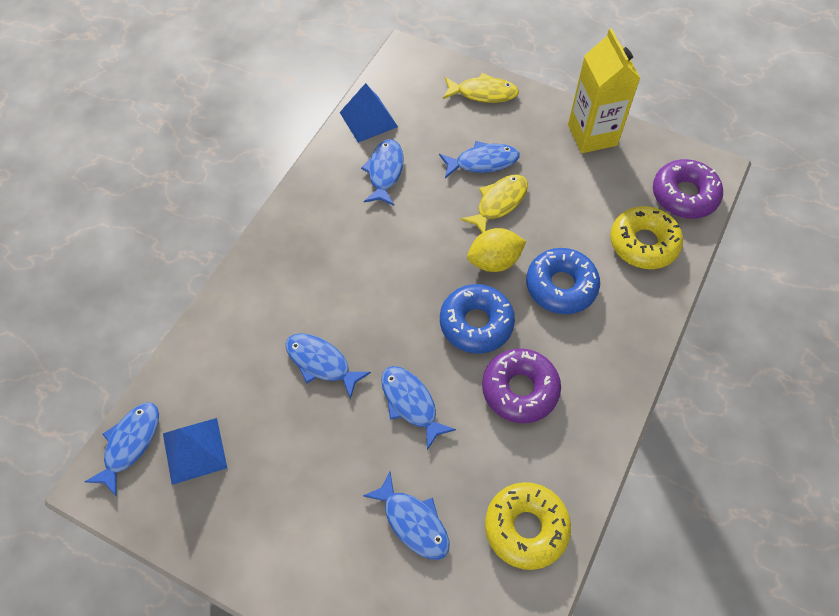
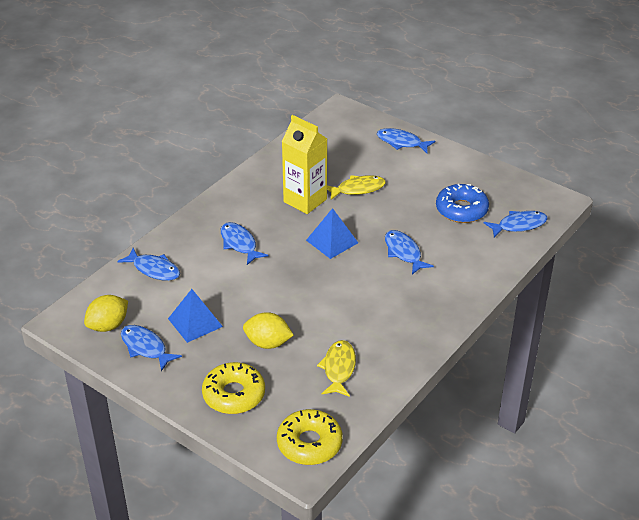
blue donut: [440,284,515,353] [526,248,600,314] = 2 -> [436,184,489,223] = 1
purple donut: [482,348,561,423] [653,159,723,219] = 2 -> none = 0
yellow lemon: [467,228,526,272] = 1 -> [84,295,128,332] [243,312,294,349] = 2

